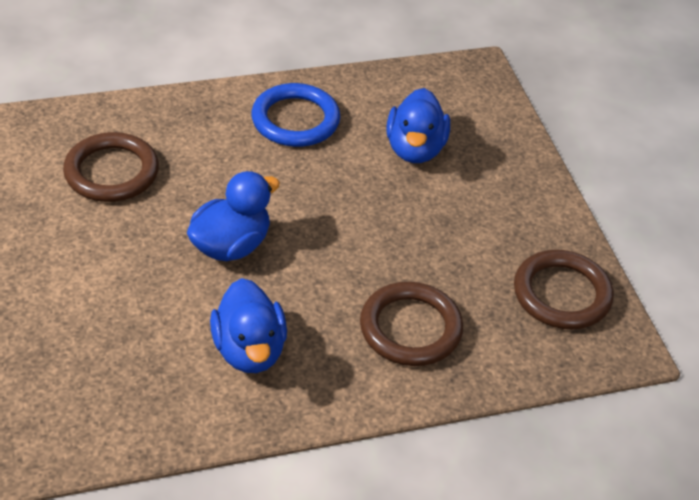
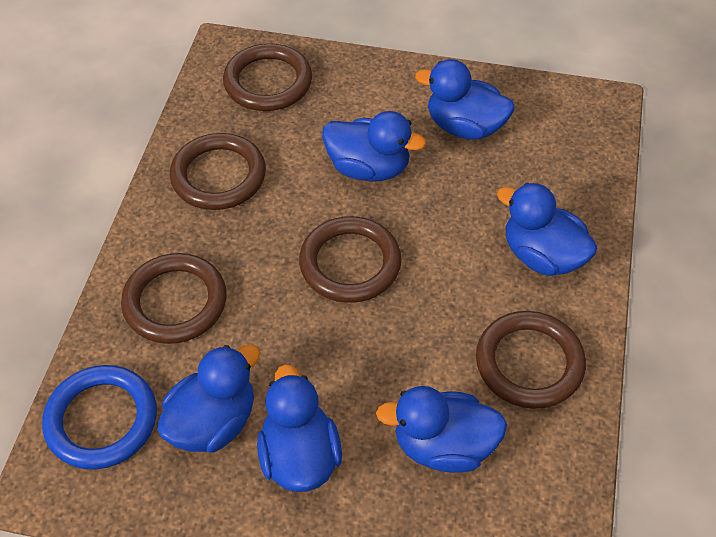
blue duck: [187,171,280,261] [210,278,287,373] [386,88,450,163] = 3 -> [157,344,260,453] [257,364,342,492] [322,111,426,182] [376,386,507,473] [415,59,515,140] [497,183,597,276] = 6
brown ring: [63,132,159,202] [360,282,463,366] [514,250,614,329] = 3 -> [121,253,227,344] [170,133,266,210] [223,43,312,111] [299,216,402,303] [476,311,586,409] = 5

